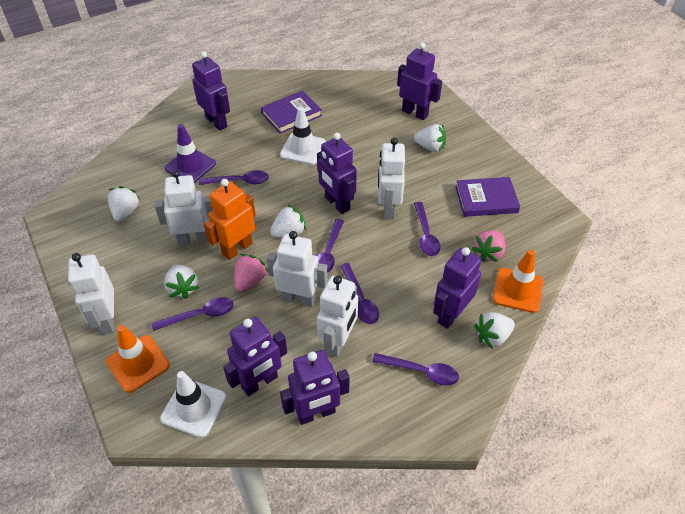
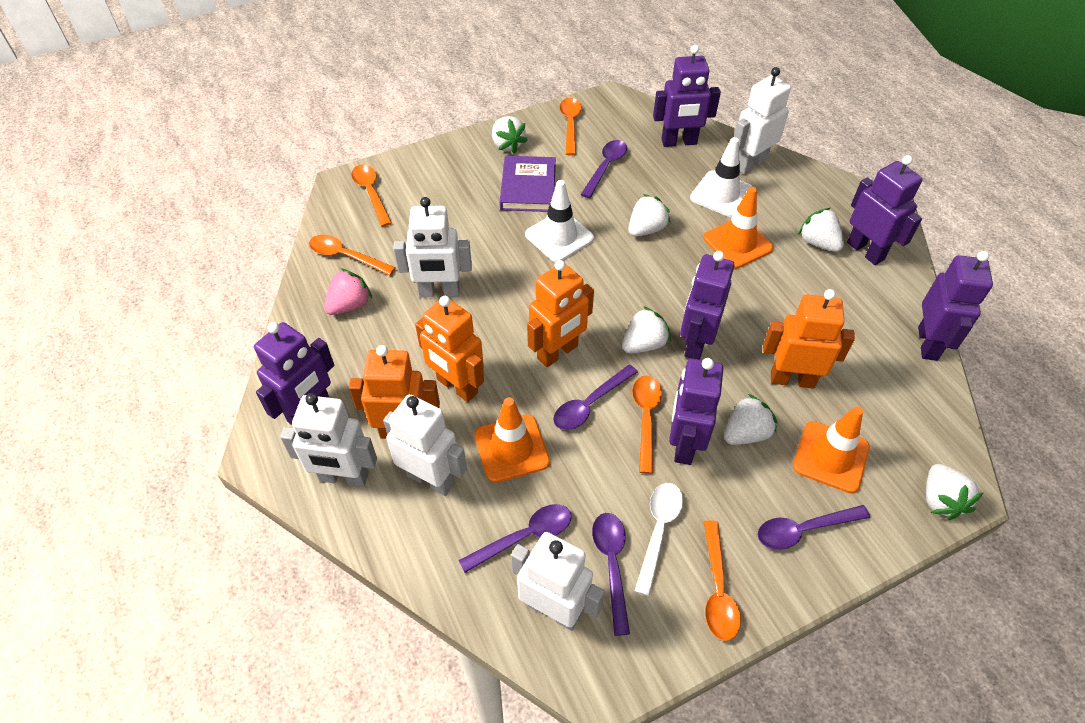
orange robot: [204,179,256,260] = 1 -> [349,345,440,439] [415,296,484,402] [527,260,594,367] [763,289,855,389] = 4
orange spoon: none = 0 -> [309,235,396,275] [351,164,392,227] [559,98,582,156] [632,376,662,474] [704,520,741,641] = 5
orange traffic cone: [106,325,170,393] [493,250,543,313] = 2 -> [474,398,550,483] [703,187,774,269] [793,406,870,493] = 3
pink strawberry: [234,254,268,292] [472,230,506,262] = 2 -> [324,268,372,315] = 1
purple book: [261,90,322,134] [455,177,520,217] = 2 -> [500,156,556,212] = 1
purple spoon: [152,297,234,331] [199,170,269,185] [317,219,344,273] [340,263,379,324] [372,353,459,385] [414,202,441,256] = 6 -> [459,504,572,573] [553,364,638,430] [581,140,627,198] [592,513,630,636] [757,505,870,550] = 5
purple traffic cone: [164,124,216,183] = 1 -> none = 0
white spoon: none = 0 -> [635,483,683,596] = 1
white strawberry: [108,186,140,222] [164,265,199,299] [270,205,306,238] [414,124,446,152] [474,312,515,349] = 5 -> [492,116,528,154] [622,306,671,353] [629,194,671,237] [724,394,777,445] [798,208,844,252] [926,464,983,520] = 6

